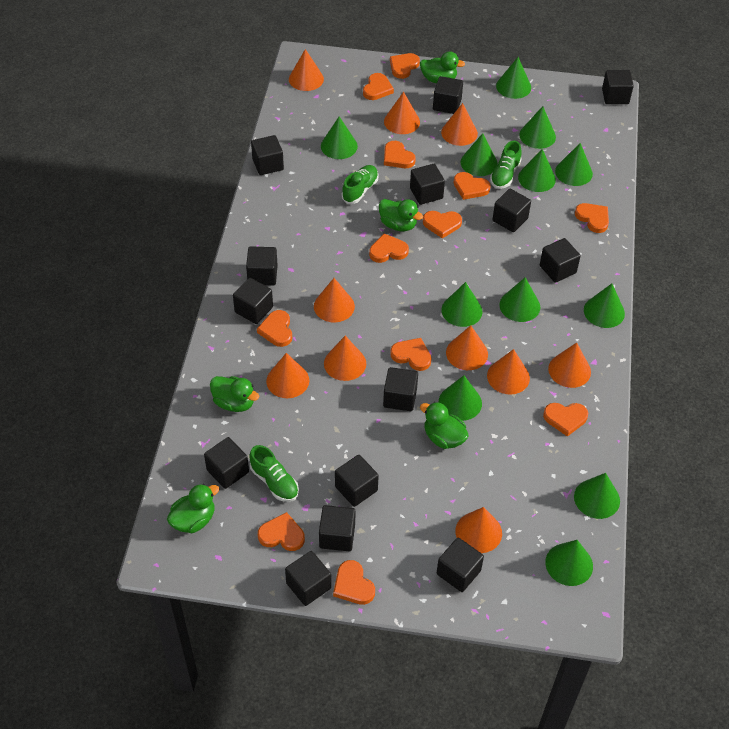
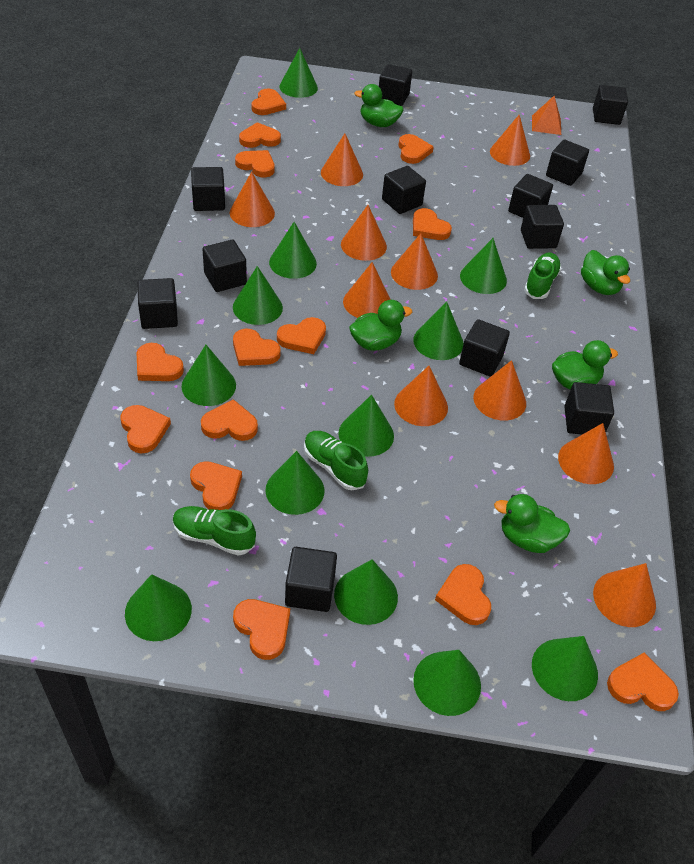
black cube: [204,437,249,489] [233,278,273,324] [246,246,278,285] [251,135,284,175] [285,551,331,606] [319,505,355,551] [335,455,379,507] [383,367,418,411] [410,164,445,205] [433,76,463,114] [437,537,484,592] [492,189,531,232] [540,238,581,283] [602,70,634,104] = 14 -> [138,278,178,329] [191,167,225,211] [202,240,247,292] [285,547,337,612] [379,64,412,106] [382,166,426,214] [459,319,510,377] [508,174,553,218] [521,205,564,249] [546,140,589,186] [564,382,614,435] [593,85,628,125] = 12
orange heart: [257,310,292,347] [258,512,305,551] [333,560,375,605] [363,73,394,100] [369,233,409,263] [384,141,416,168] [390,53,420,79] [390,338,431,371] [423,211,462,239] [453,172,491,200] [543,403,588,437] [575,203,609,233] = 12 -> [120,405,171,453] [137,343,184,381] [190,461,242,510] [201,399,258,441] [233,329,281,366] [233,599,290,660] [235,150,275,177] [239,122,281,148] [251,89,286,115] [277,317,326,354] [398,134,434,164] [413,208,452,240] [435,564,491,625] [607,652,679,711] = 14
orange pyramid: none = 0 -> [532,96,561,135] = 1

